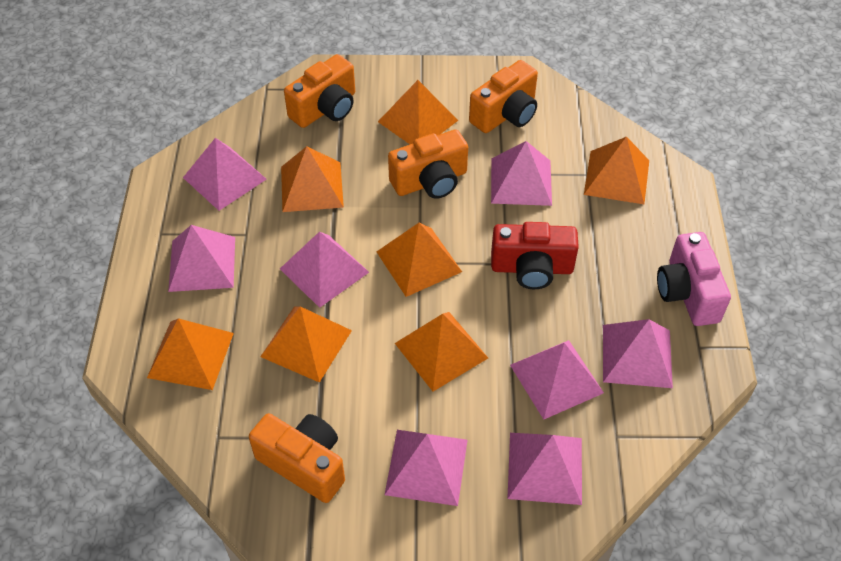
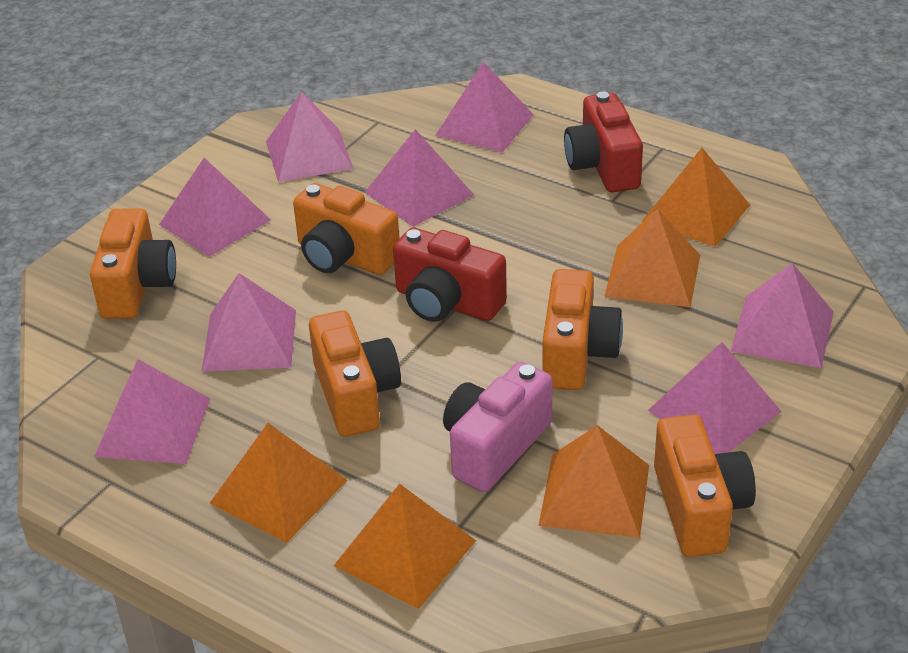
orange camera: [249,413,345,503] [284,54,355,128] [388,129,468,199] [469,60,538,133] = 4 -> [90,208,176,319] [293,183,400,275] [309,310,401,437] [542,269,623,390] [654,415,756,557] = 5
orange pyramid: [147,318,234,390] [260,306,352,383] [281,146,344,212] [376,223,462,297] [378,80,458,144] [395,312,488,391] [584,136,649,204] = 7 -> [210,423,347,543] [334,483,476,609] [538,425,649,538] [604,208,700,307] [642,148,750,247] = 5
red camera: [491,222,579,289] = 1 -> [393,228,507,322] [564,92,643,192] = 2

